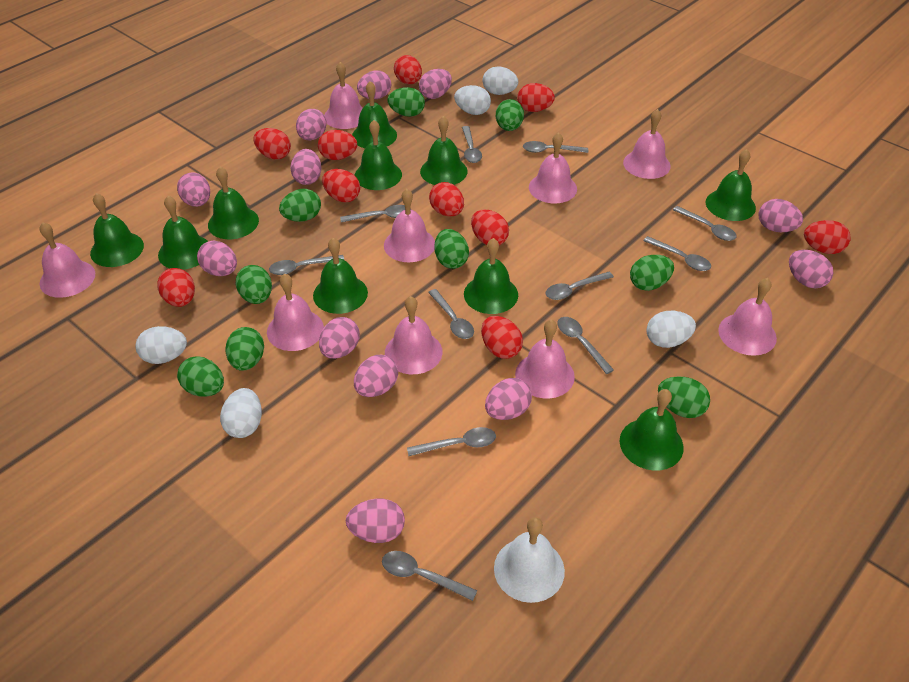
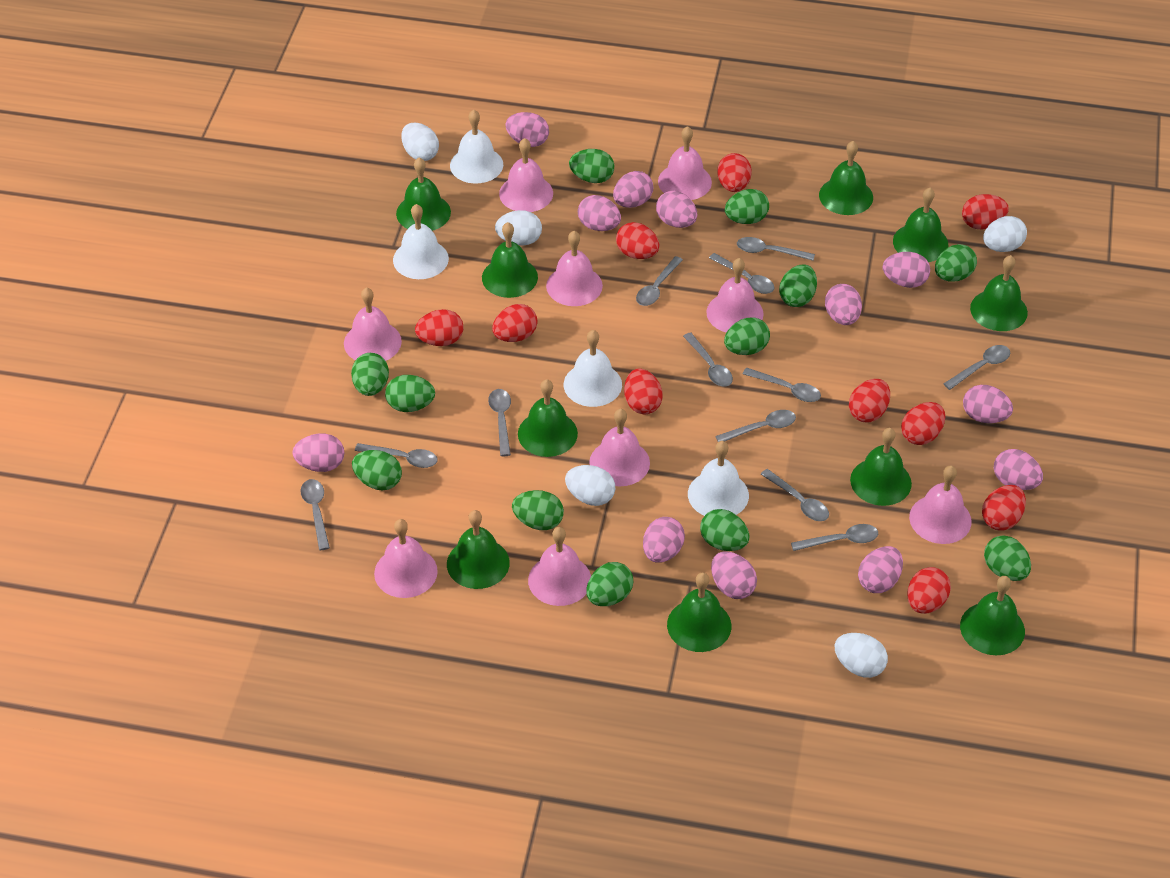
green egg: [177,356,224,397] [226,327,264,371] [236,265,272,304] [279,189,321,222] [387,87,425,117] [434,229,469,269] [496,99,524,131] [630,255,674,291] [658,376,710,418] = 9 -> [351,353,389,396] [352,450,402,490] [385,375,435,412] [512,490,564,530] [569,149,614,183] [586,562,633,606] [700,509,749,551] [724,317,770,355] [725,189,769,224] [779,265,817,307] [935,244,977,282] [984,535,1031,581] = 12
grey spoon: [269,255,344,275] [340,205,411,222] [382,551,477,601] [407,427,496,456] [428,289,474,339] [462,126,482,163] [523,141,588,153] [546,272,614,300] [557,317,614,374] [643,236,711,271] [673,206,737,241] = 11 -> [301,479,330,550] [355,443,438,468] [488,389,511,456] [636,256,683,306] [683,332,733,387] [709,253,775,294] [715,410,796,442] [737,237,815,261] [743,367,821,402] [761,469,829,521] [791,524,878,551] [944,345,1010,390] = 12
white bell: [494,517,565,603] = 1 -> [393,204,449,279] [450,110,503,184] [564,330,622,407] [688,441,749,516] = 4

